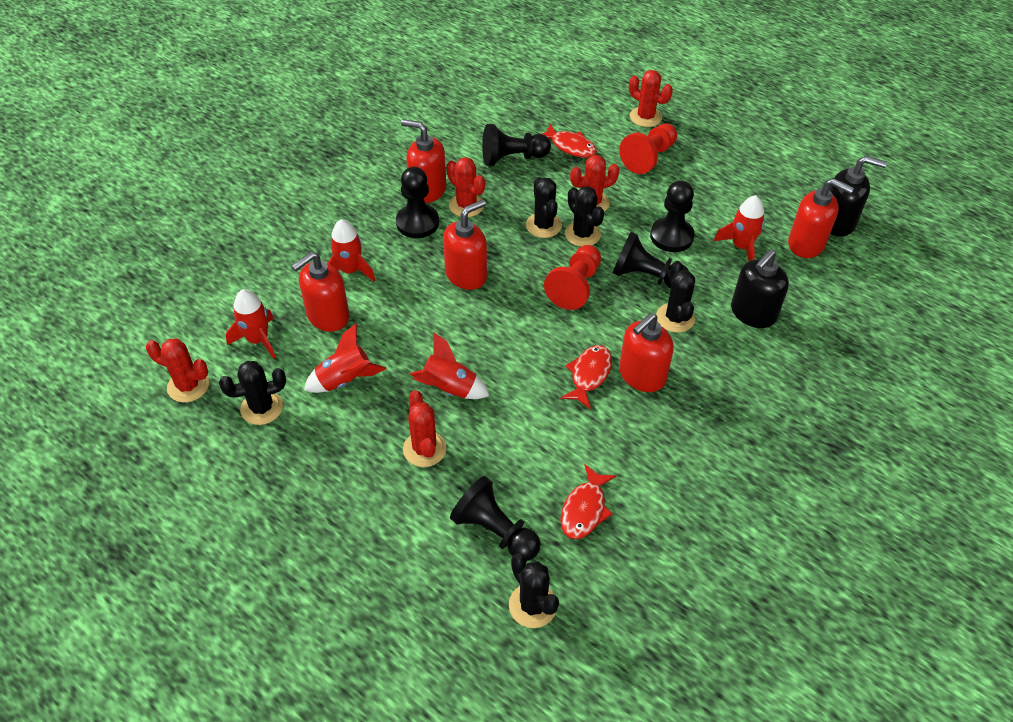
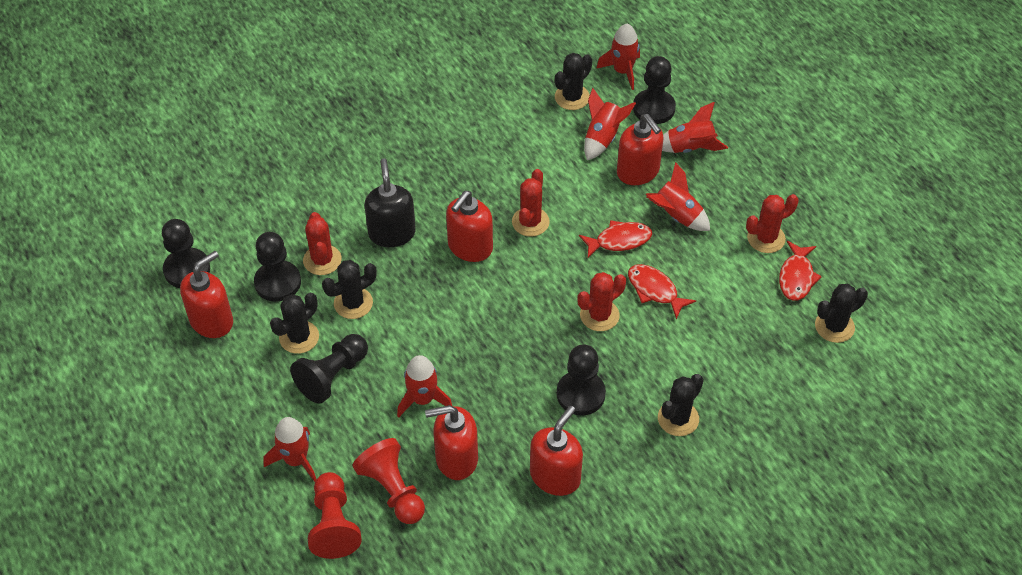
black soap dispenser: [731,250,789,328] [829,156,887,237] = 2 -> [365,158,416,247] = 1
red cactus: [146,338,209,402] [403,390,446,467] [446,157,485,217] [570,155,619,211] [629,70,673,127] = 5 -> [303,212,342,275] [512,169,550,237] [577,272,626,331] [746,194,799,253] = 4
red rocket: [226,289,276,359] [304,324,386,393] [328,219,375,281] [410,332,490,399] [714,195,765,261] = 5 -> [264,417,316,482] [397,355,452,418] [584,88,636,160] [596,24,640,90] [646,162,710,231] [662,102,728,153] = 6

